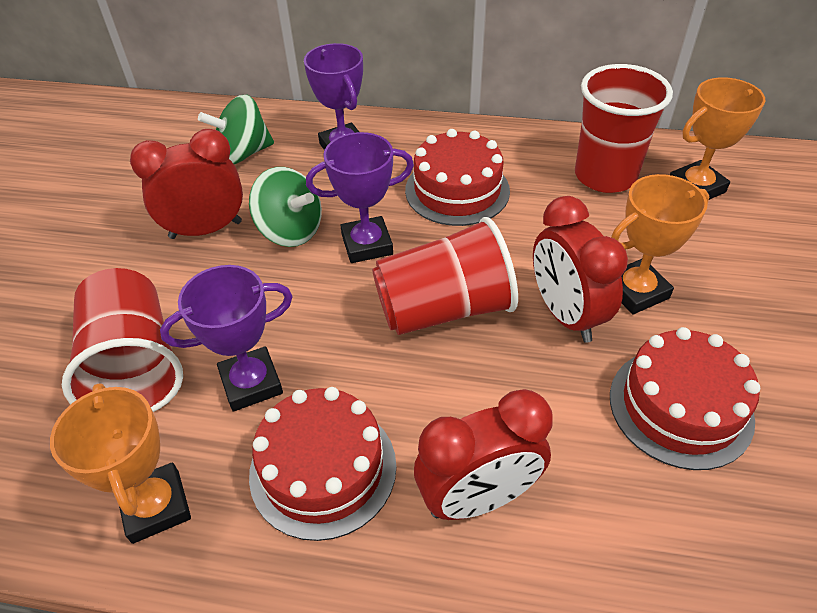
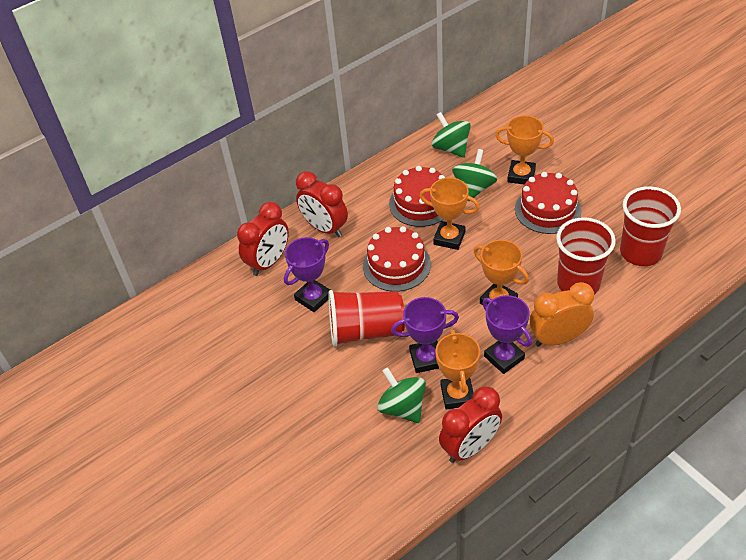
green spinning top: [198,95,274,164] [249,167,322,247] = 2 -> [377,367,426,423] [432,112,471,158] [452,149,497,201] = 3
orange clock: none = 0 -> [530,282,594,347] = 1
orange trophy: [50,383,191,544] [611,174,709,314] [670,77,765,200] = 3 -> [420,177,480,250] [435,330,480,410] [474,240,529,305] [495,115,554,184] = 4

